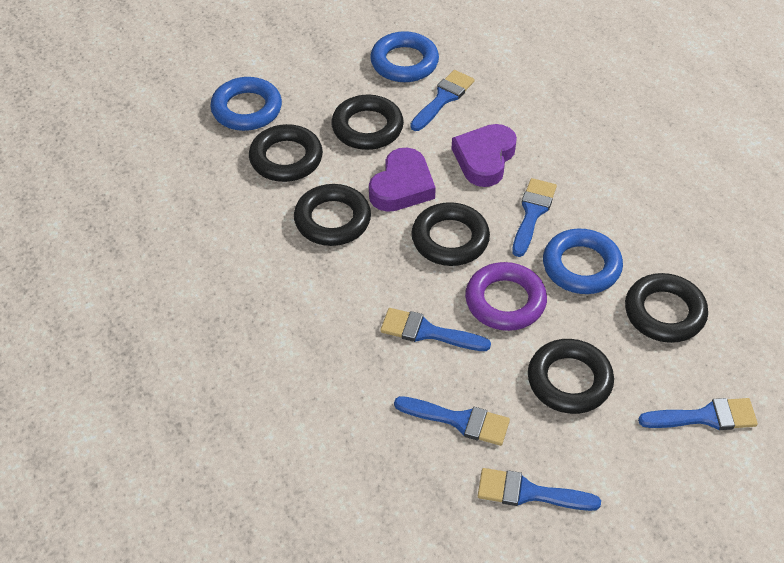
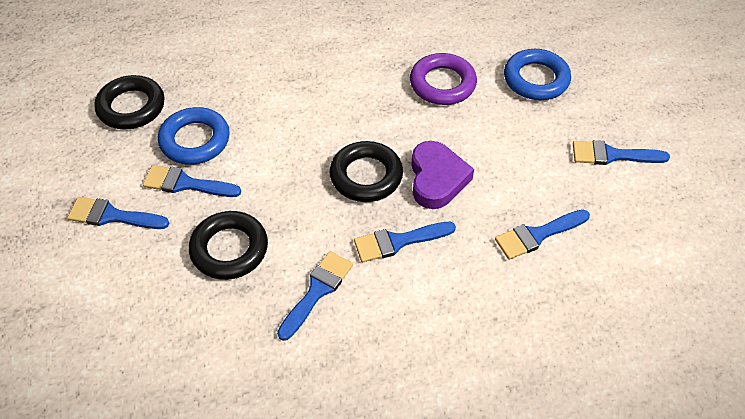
black ring: [249,124,323,182] [294,184,371,246] [331,95,404,150] [412,202,490,266] [528,339,614,414] [625,273,708,343] = 6 -> [94,75,165,129] [189,211,268,280] [329,141,403,202] = 3
blue ring: [210,77,282,131] [370,31,439,82] [543,229,623,294] = 3 -> [158,107,230,165] [504,49,571,100] = 2
purple heart: [369,148,436,212] [452,124,517,187] = 2 -> [411,141,474,209] = 1

